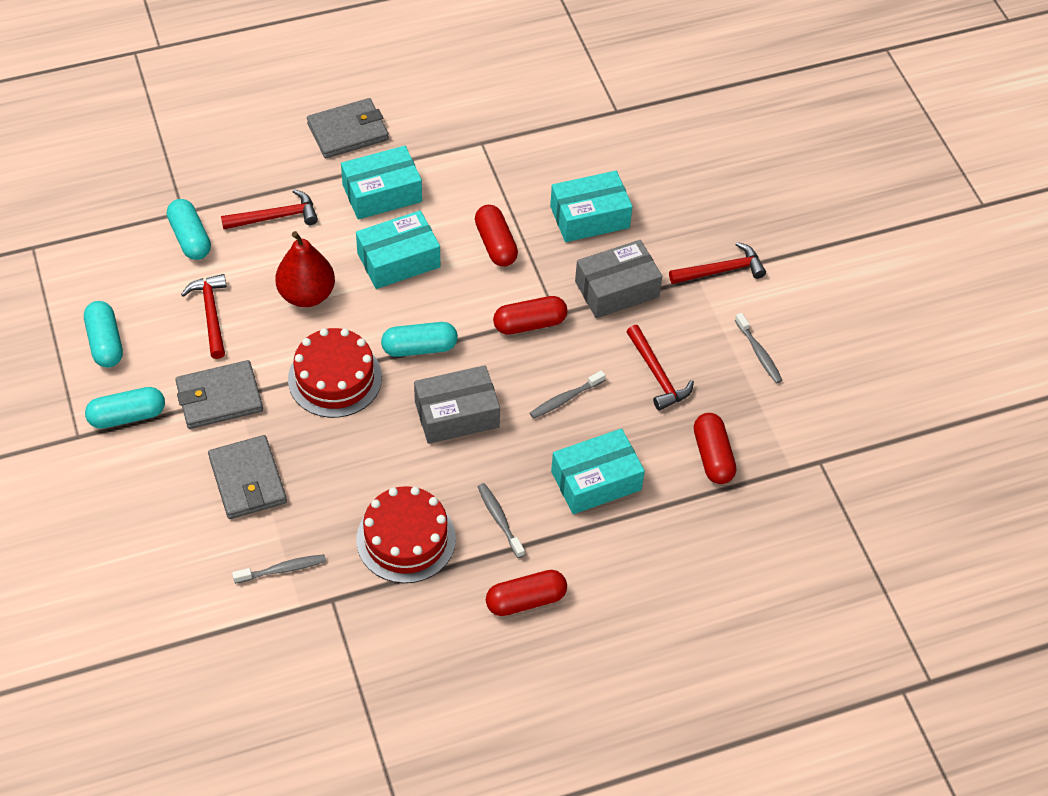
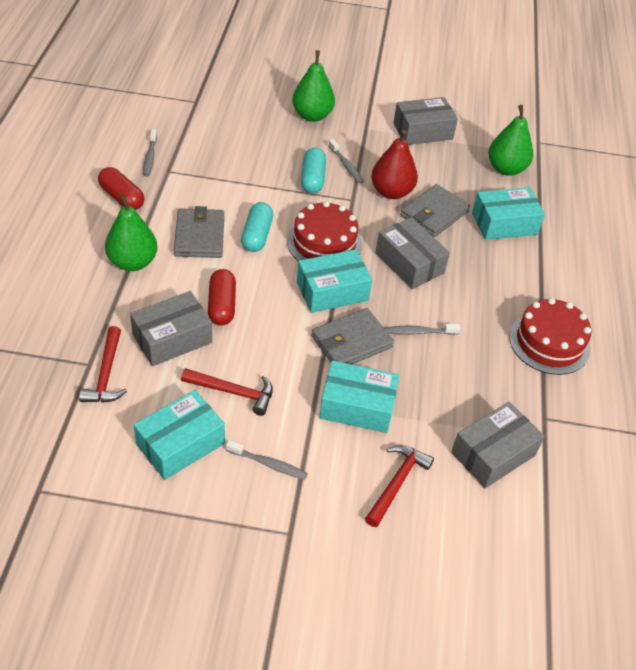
green pear: none = 0 -> [105,194,157,271] [292,50,335,122] [488,105,533,176] = 3
grey box: [414,365,500,444] [575,240,662,318] = 2 -> [130,291,212,366] [375,217,450,289] [393,97,458,145] [451,402,544,488] = 4
red capsule: [475,205,518,267] [486,570,567,616] [493,296,567,335] [694,413,736,484] = 4 -> [98,167,144,210] [208,269,236,326] = 2
red hammer: [181,274,227,359] [221,189,318,229] [626,325,694,411] [669,242,766,284] = 4 -> [79,326,127,403] [181,368,273,416] [365,445,434,527] = 3
turquoise capsule: [84,301,123,368] [85,387,165,429] [167,199,211,260] [381,322,458,357] = 4 -> [241,202,273,252] [301,148,326,194] = 2

